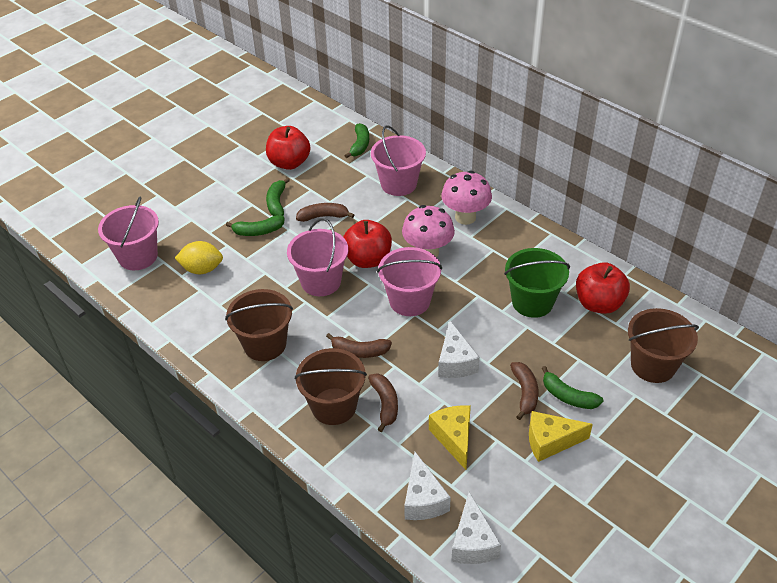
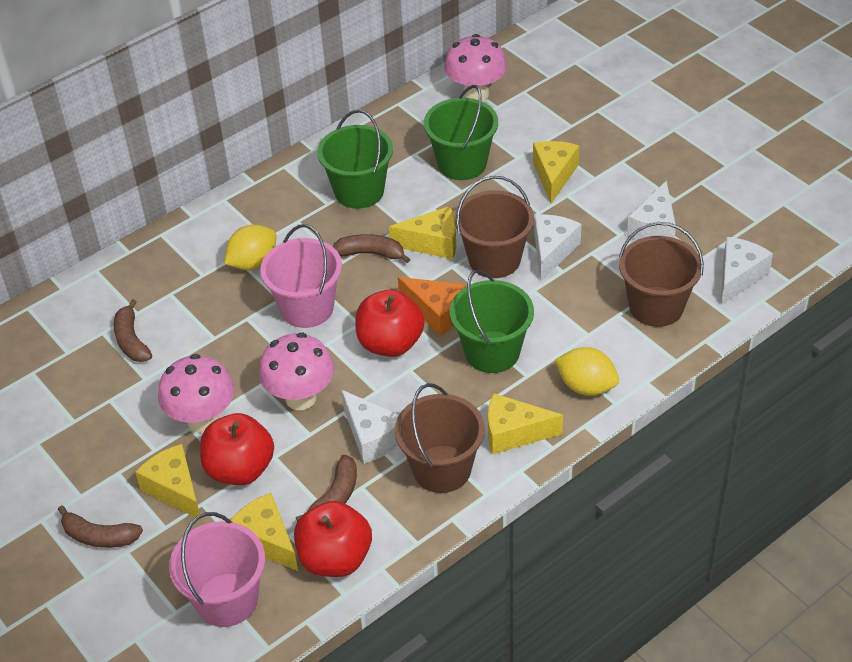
green banana: [226,215,285,236] [266,177,290,216] [344,123,369,158] [542,366,603,409] = 4 -> none = 0
green bucket: [504,248,570,318] = 1 -> [317,110,393,209] [424,85,498,180] [450,269,534,373] = 3
orange cheese: none = 0 -> [398,277,466,336] = 1
pink bucket: [98,196,159,270] [287,218,348,296] [371,125,426,196] [377,247,442,316] = 4 -> [169,512,265,627] [260,224,342,328] = 2
pink mushroom: [402,205,455,258] [441,170,492,225] = 2 -> [158,354,234,433] [259,333,334,410] [444,34,507,102] = 3
white cheese: [404,452,451,520] [438,321,480,378] [452,492,501,564] = 3 -> [341,390,399,464] [534,214,581,281] [627,180,676,240] [721,237,773,305] = 4
yellow cheese: [429,405,471,470] [529,411,593,462] = 2 -> [135,444,202,521] [231,493,298,571] [389,206,456,259] [488,393,563,454] [533,141,579,204] = 5
yellow lemon: [175,241,223,274] = 1 -> [225,224,276,270] [555,347,619,396] = 2

